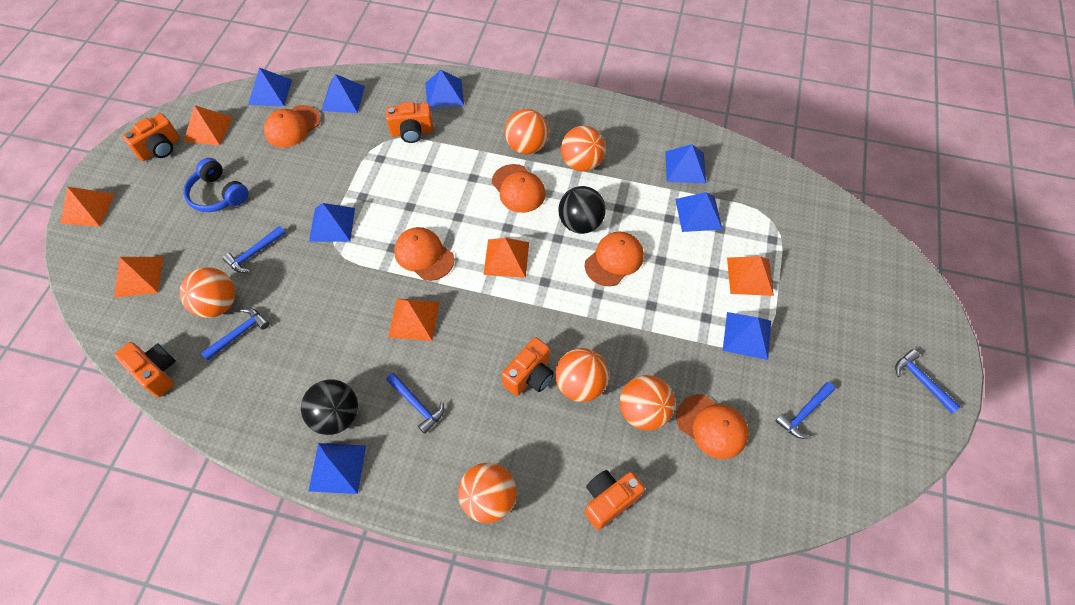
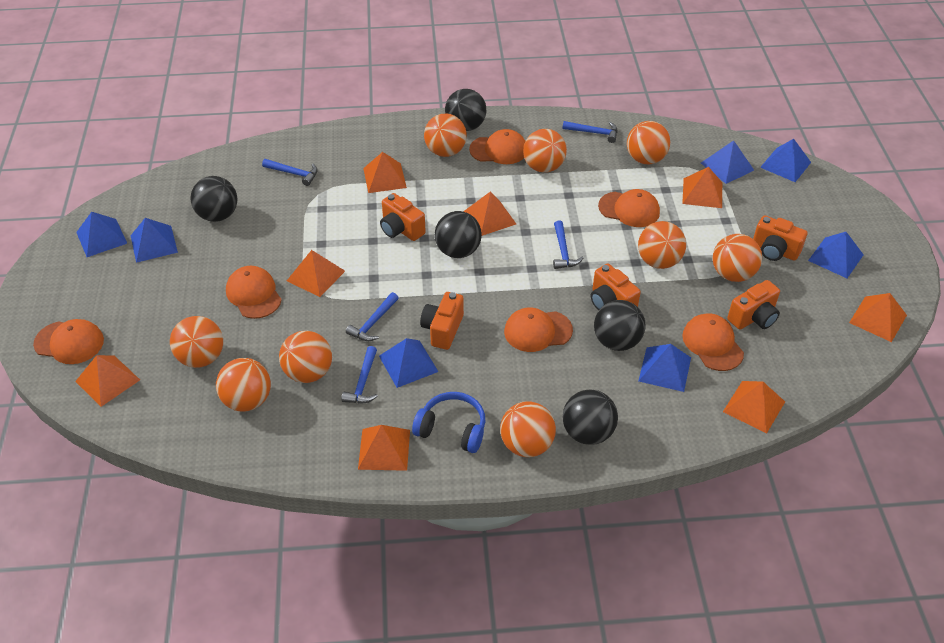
black ball: [301,379,358,435] [558,186,606,234] = 2 -> [190,176,237,222] [435,211,482,258] [445,89,486,131] [563,389,618,445] [594,300,645,351] = 5
blue pyramid: [248,68,292,106] [308,443,366,494] [309,203,355,242] [321,74,365,113] [426,70,464,109] [665,144,706,183] [675,192,723,232] [723,312,771,360] = 8 -> [76,212,127,257] [131,218,178,263] [379,338,438,388] [639,344,691,392] [701,141,754,184] [760,139,811,182] [808,232,864,278] = 7
orange ball: [180,267,235,318] [458,463,517,523] [505,109,549,154] [555,348,609,402] [561,126,606,172] [620,375,675,430] = 6 -> [170,316,223,368] [216,358,271,412] [279,331,332,383] [424,113,467,157] [500,401,556,457] [523,129,567,173] [627,121,670,164] [638,221,686,269] [713,234,762,282] = 9
orange cap: [264,105,321,148] [394,227,454,281] [492,164,546,213] [585,232,644,286] [676,394,749,459] = 5 -> [33,319,104,364] [226,266,282,319] [469,129,525,164] [504,307,573,352] [598,189,660,227] [682,313,744,371] = 6
orange pyramid: [60,187,115,227] [114,257,163,298] [184,105,233,145] [388,299,439,341] [483,238,529,278] [727,256,774,296] = 6 -> [75,355,140,407] [287,250,345,297] [358,425,410,471] [363,152,407,193] [464,191,516,236] [682,167,722,208] [723,381,785,434] [849,293,907,342] = 8

